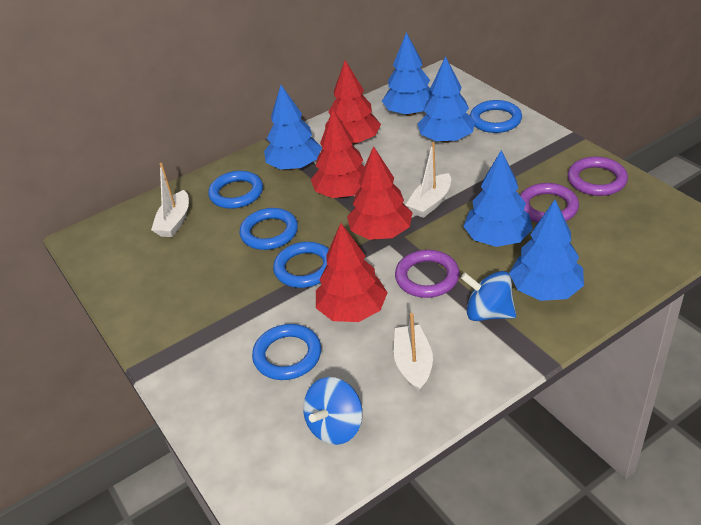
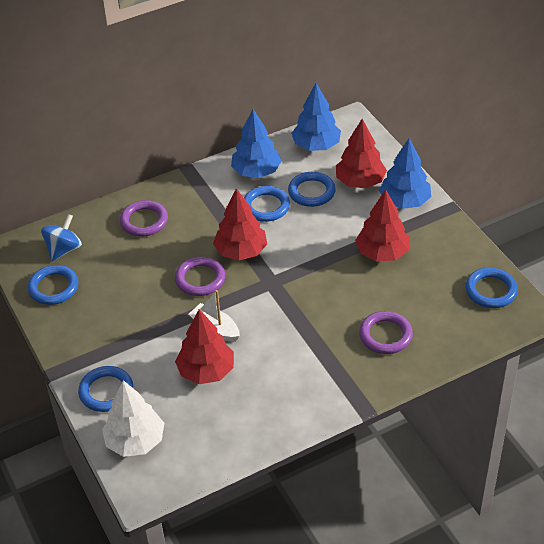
blue spinning top: [303,377,363,445] [461,271,516,321] = 2 -> [41,214,82,261] = 1
blue tree: [264,85,322,170] [382,32,432,116] [417,56,475,143] [463,150,533,247] [509,200,584,301] = 5 -> [231,109,282,178] [291,83,341,151] [379,138,431,209] = 3
white boat: [151,163,189,237] [394,313,433,393] [405,142,451,218] = 3 -> [189,290,240,342] = 1
white tree: none = 0 -> [102,380,164,457] = 1

